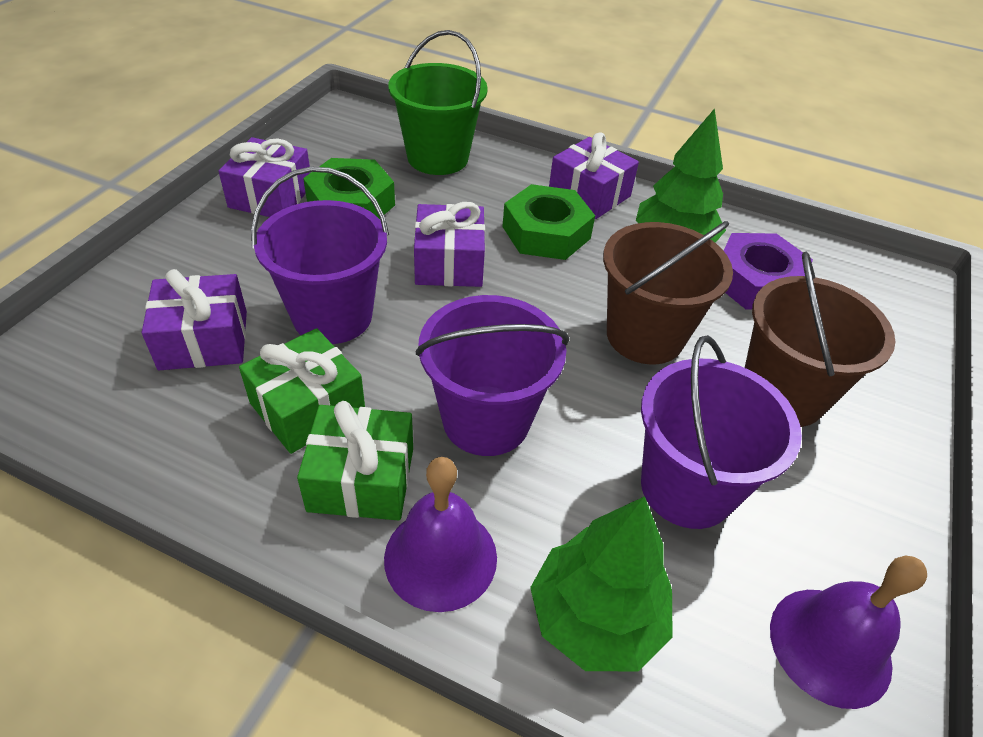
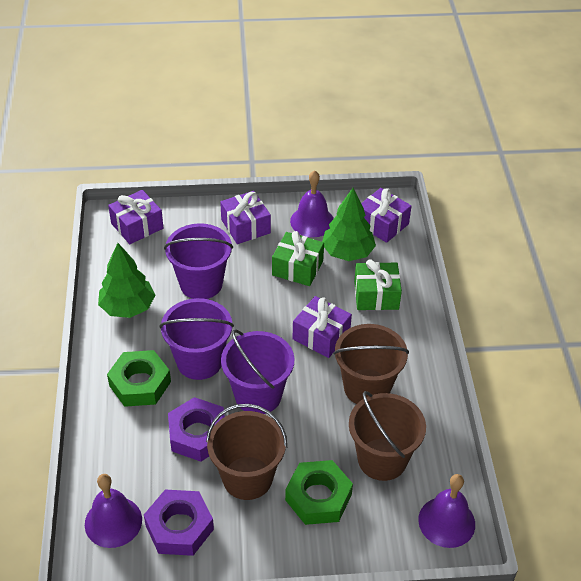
brown bucket: [603,221,733,365] [745,252,895,427] = 2 -> [206,404,287,500] [333,324,409,404] [349,391,426,481] = 3
green bucket: [388,30,488,175] = 1 -> none = 0
purple bell: [384,457,497,612] [770,555,927,709] = 2 -> [85,474,142,548] [290,170,334,237] [418,474,475,548] = 3
purple nut: [723,233,813,310] = 1 -> [144,490,214,556] [168,397,225,462] = 2

